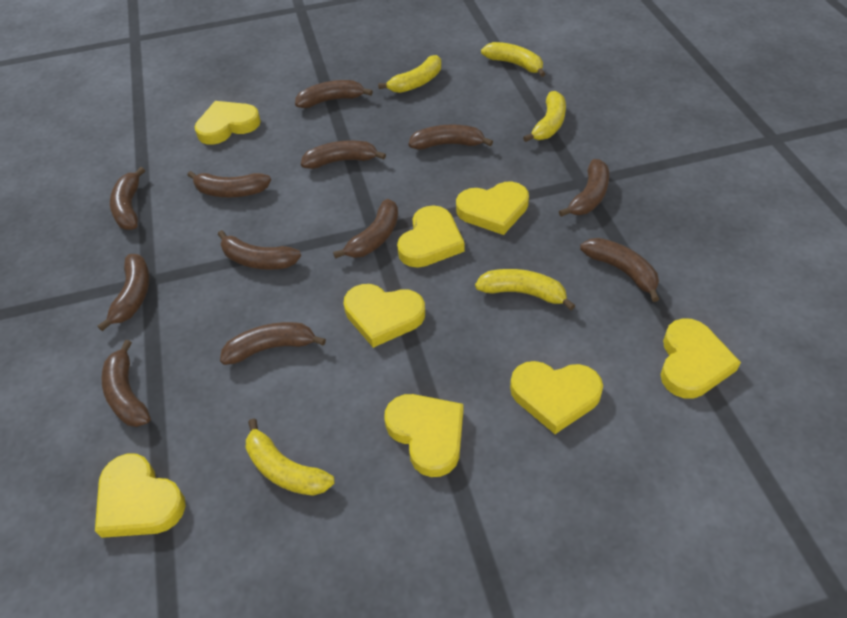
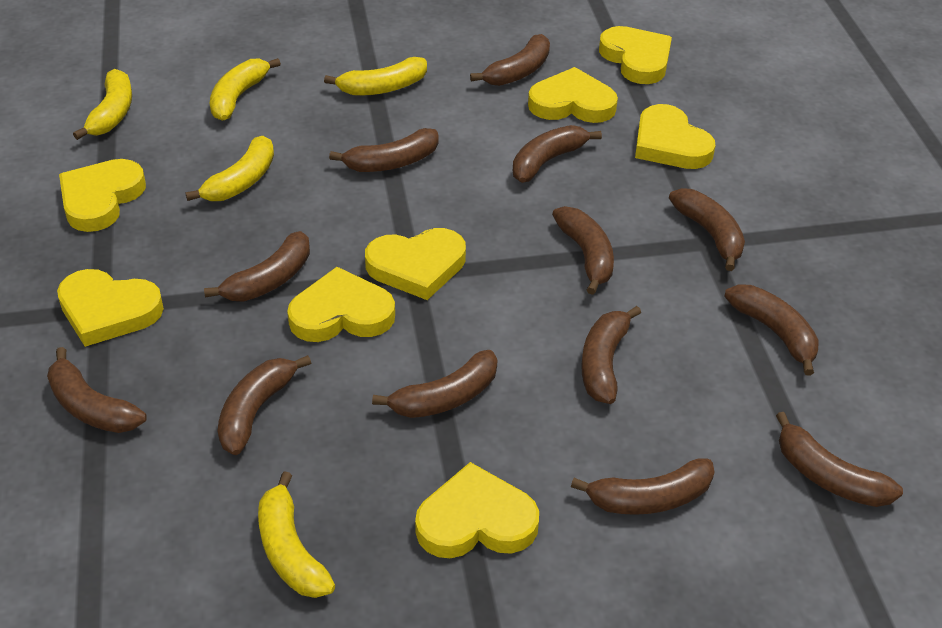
brown banana: [98,254,149,331] [102,340,151,427] [110,167,145,230] [187,171,271,197] [218,230,301,270] [220,322,326,365] [295,80,373,108] [301,140,386,169] [333,199,398,258] [409,124,493,150] [559,159,609,217] [580,238,659,302] = 12 -> [47,347,147,433] [204,231,310,302] [218,355,311,455] [329,128,439,172] [372,350,498,418] [470,34,550,86] [513,125,602,183] [552,206,614,295] [571,458,714,515] [581,306,641,404] [669,188,745,271] [724,284,819,376] [776,412,903,507] = 13

